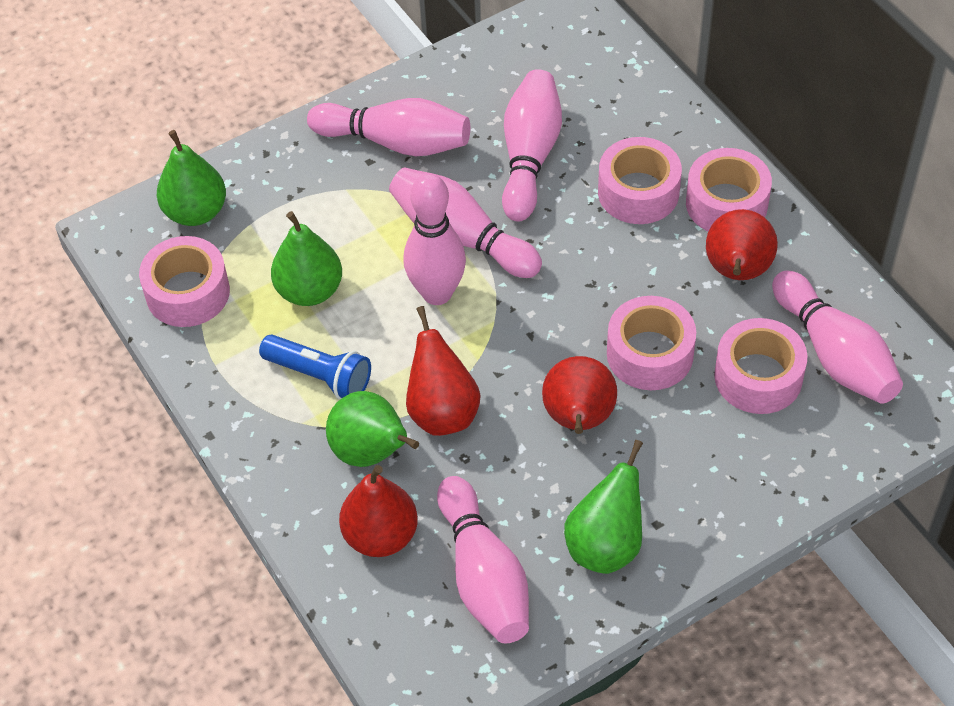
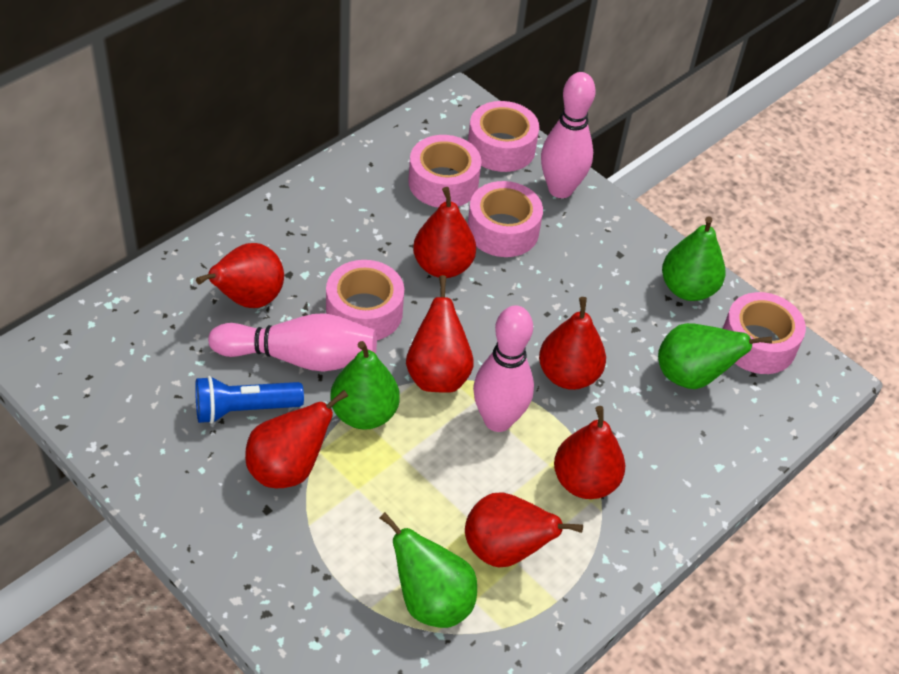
pink bowling pin: [307,98,470,156] [389,167,542,278] [403,173,466,305] [437,476,529,643] [502,69,562,222] [772,270,903,404] = 6 -> [208,313,377,371] [473,306,534,432] [541,72,596,198] = 3
red pear: [339,465,418,557] [406,306,481,436] [542,356,617,434] [706,209,778,280] = 4 -> [196,243,284,308] [245,390,348,488] [406,275,474,393] [413,187,476,278] [465,492,583,567] [539,297,606,390] [554,406,625,499] = 7

